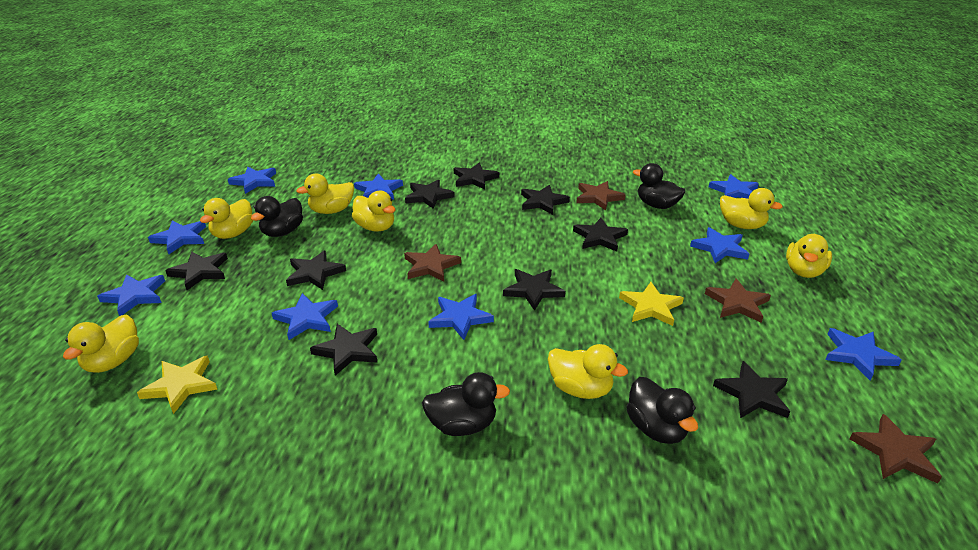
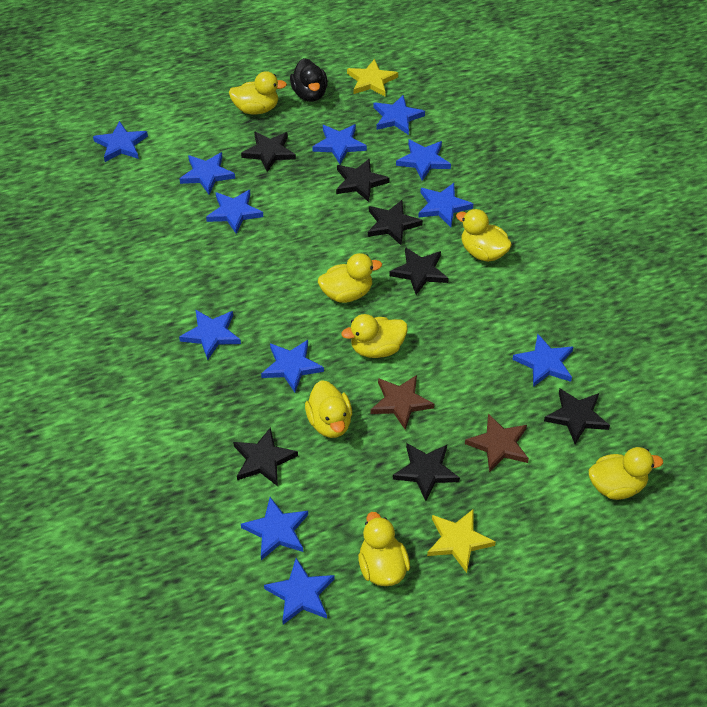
black duck: [251,196,303,237] [422,372,510,436] [626,377,698,444] [633,163,686,209] = 4 -> [290,58,328,102] = 1
black star: [165,252,228,290] [286,250,346,290] [310,324,378,376] [405,179,455,209] [454,163,499,189] [503,269,565,311] [521,185,570,215] [573,218,628,252] [713,361,790,418] = 9 -> [233,427,298,486] [241,131,296,172] [336,158,390,202] [368,200,423,245] [389,247,448,295] [393,443,460,501] [544,388,610,444] = 7
blue star: [97,274,165,316] [148,220,206,254] [228,167,276,194] [272,293,338,340] [354,173,403,200] [428,294,494,340] [690,227,749,263] [709,174,759,199] [825,328,902,381] = 9 -> [93,121,148,162] [179,152,235,194] [179,309,241,360] [206,190,263,234] [241,497,308,560] [261,340,324,392] [264,558,335,625] [313,124,367,164] [373,95,425,135] [396,139,451,181] [418,183,473,227] [512,334,573,387] = 12
brown star: [404,244,461,282] [576,181,626,211] [705,278,771,323] [849,414,942,484] = 4 -> [370,375,434,430] [465,413,529,472] = 2

